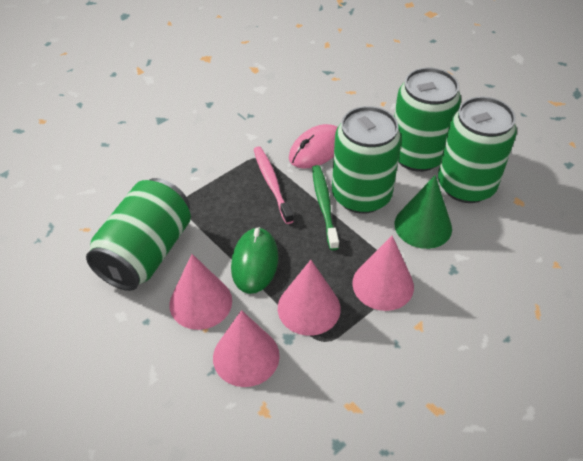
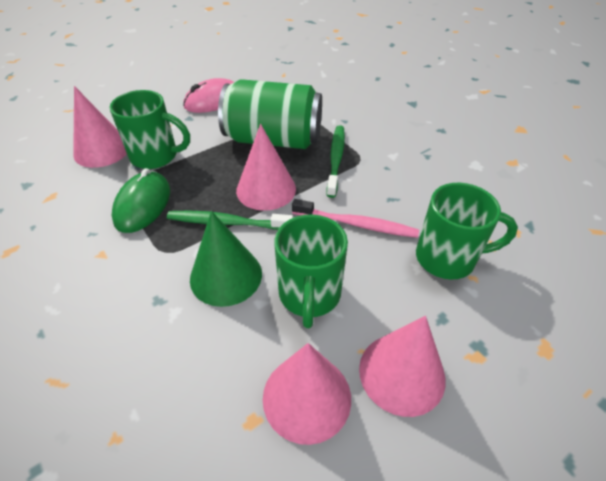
green can: [86,178,191,291] [332,106,402,214] [394,67,461,172] [438,97,517,203] = 4 -> [218,79,322,149] = 1
green mug: none = 0 -> [110,90,190,169] [274,214,348,328] [416,183,518,280] = 3
green toothbrush: [312,165,339,250] = 1 -> [167,211,293,230] [327,125,345,198] = 2

